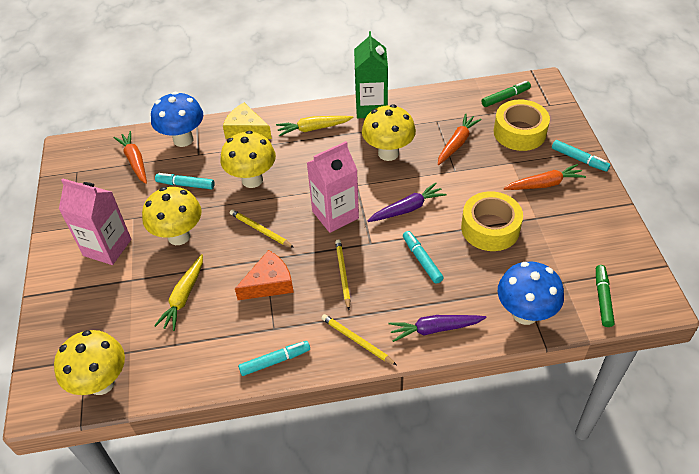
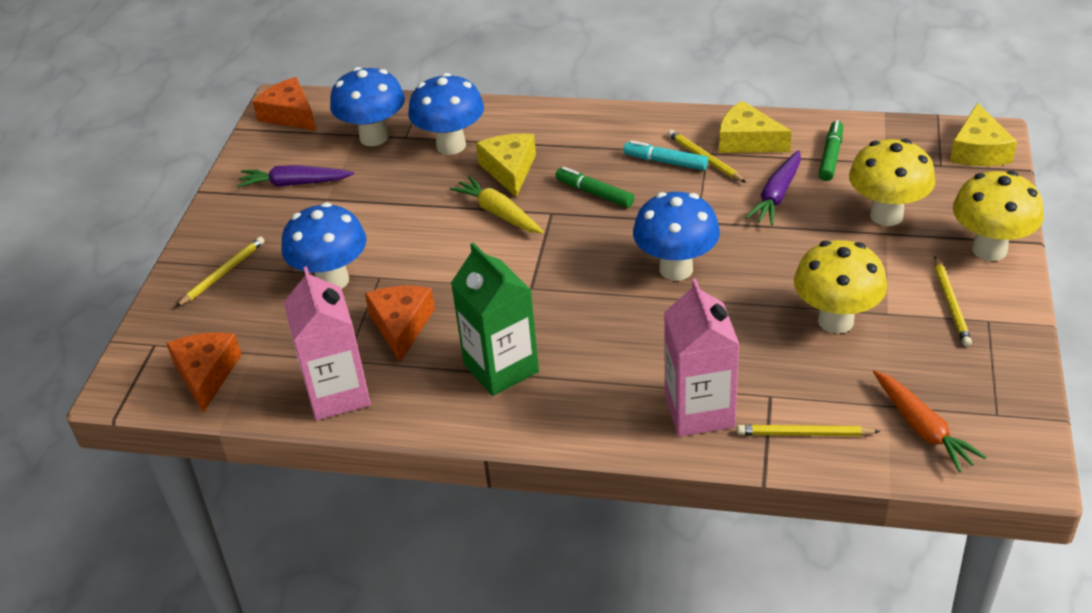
blue mushroom: [151,92,203,147] [498,261,564,325] = 2 -> [281,202,367,289] [330,67,405,146] [408,73,484,155] [633,192,720,281] = 4
orange carrot: [114,131,147,184] [438,113,482,165] [504,164,586,190] = 3 -> [873,370,986,473] = 1
orange cheese: [235,250,294,300] = 1 -> [166,333,242,413] [253,77,316,131] [365,286,435,362] = 3
turquoise marker: [155,173,215,189] [238,341,310,376] [403,231,443,284] [552,140,611,172] = 4 -> [623,141,708,170] = 1
yellow carrot: [154,254,203,331] [276,116,353,137] = 2 -> [450,176,544,233] = 1
yellow cheese: [223,103,272,139] = 1 -> [476,134,536,197] [719,101,792,153] [950,103,1017,166] = 3
yellow mushroom: [54,330,125,395] [142,187,202,245] [221,131,276,188] [362,105,416,161] = 4 -> [794,240,887,334] [849,139,935,226] [953,171,1044,261] = 3
yellow pencil: [230,210,294,248] [321,314,397,365] [335,239,351,310] = 3 -> [176,236,265,307] [668,130,746,183] [737,425,880,436] [934,257,972,347] = 4
yellow tape: [461,191,523,251] [494,99,550,151] = 2 -> none = 0

